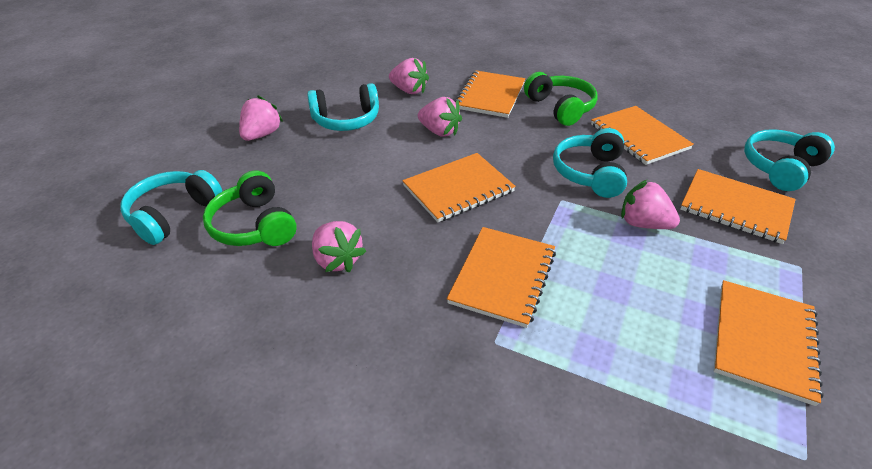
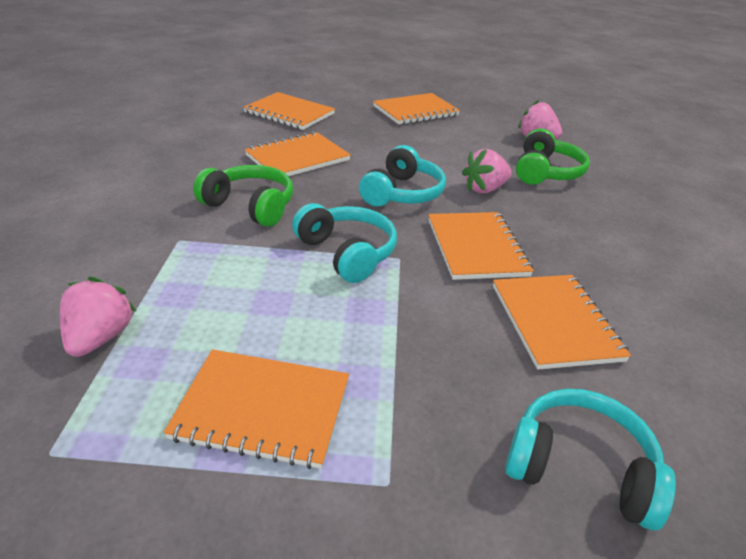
pink strawberry: [239,95,283,141] [312,221,366,273] [389,58,429,94] [418,97,462,137] [621,180,680,229] = 5 -> [60,277,136,357] [462,149,512,193] [518,100,562,139] = 3
turquoise headphones: [120,170,222,245] [307,83,379,131] [553,128,627,198] [744,129,835,191] = 4 -> [292,203,397,283] [359,145,446,207] [505,389,676,531] = 3

